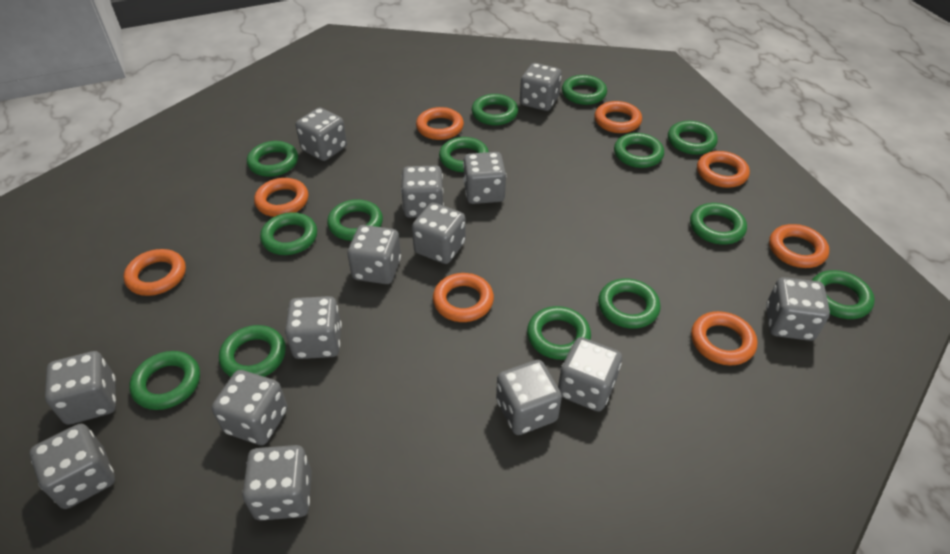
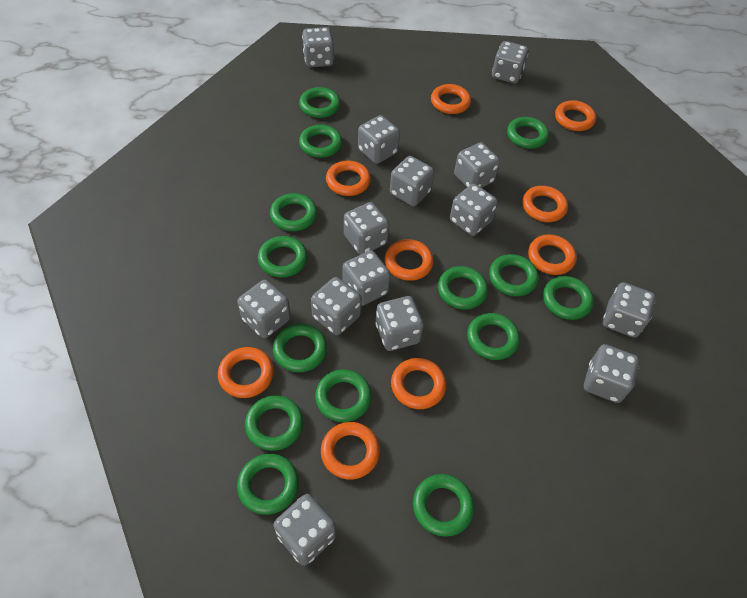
orange ring: [124,249,186,296] [254,178,308,217] [416,107,464,140] [433,273,494,322] [595,101,642,133] [691,311,757,366] [697,151,750,188] [769,224,829,268] = 8 -> [218,347,274,398] [321,422,380,480] [326,161,371,196] [385,239,434,281] [391,358,446,409] [431,84,471,114] [522,186,568,222] [528,235,577,275] [555,100,596,131] = 9

